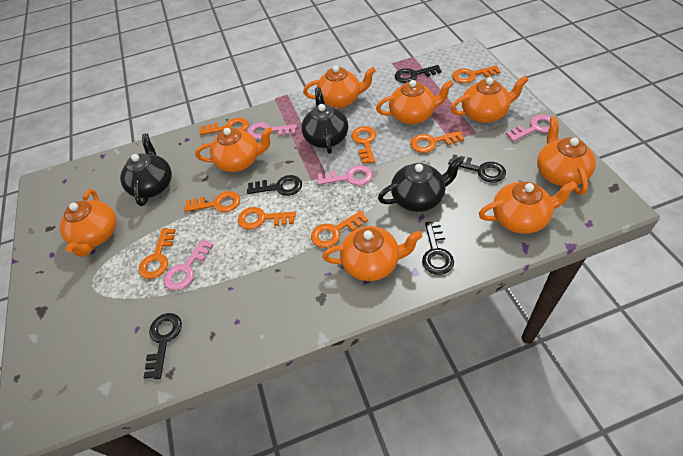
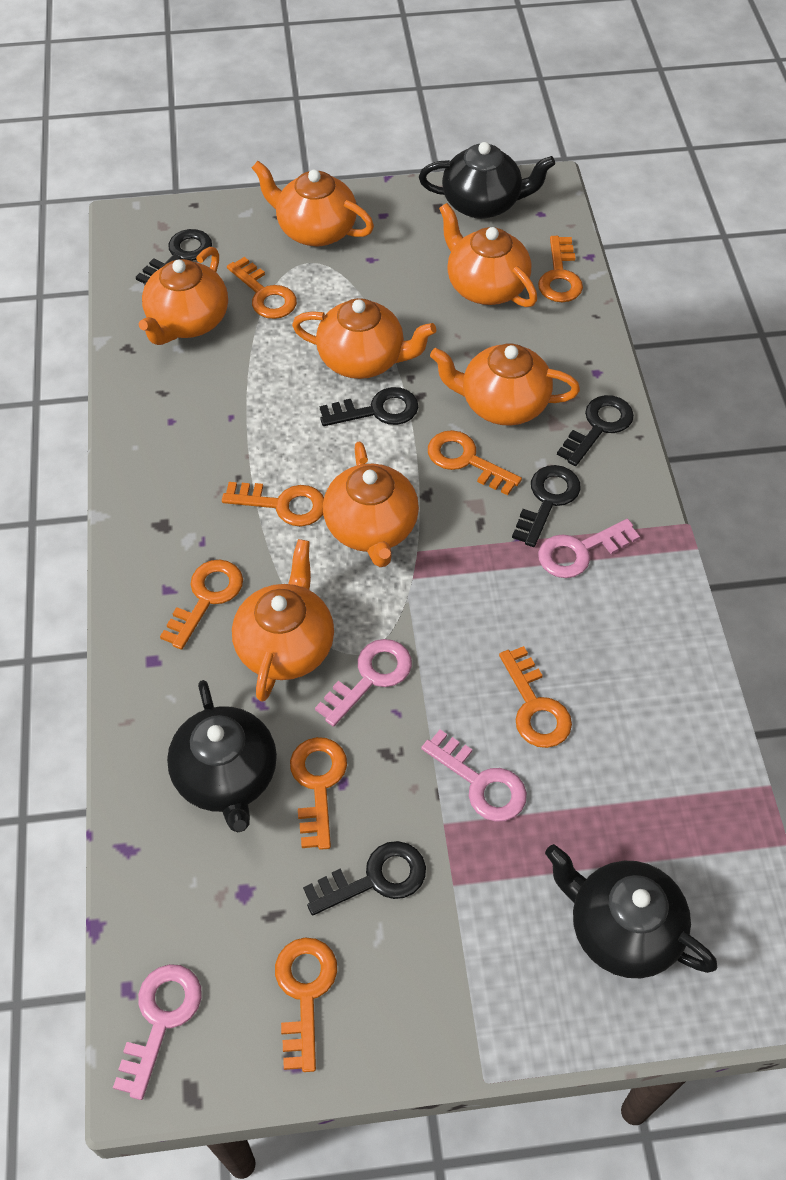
orange teapot: [59,189,117,257] [195,127,273,172] [303,65,376,108] [322,226,423,281] [376,80,453,124] [450,76,528,123] [479,181,578,234] [537,117,596,195] = 8 -> [139,247,228,345] [232,539,334,702] [252,161,374,247] [292,298,437,379] [323,441,419,567] [430,344,580,426] [439,203,537,307] = 7

